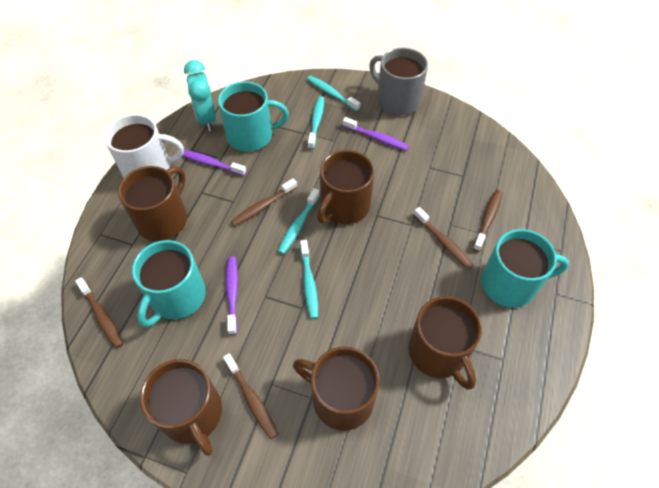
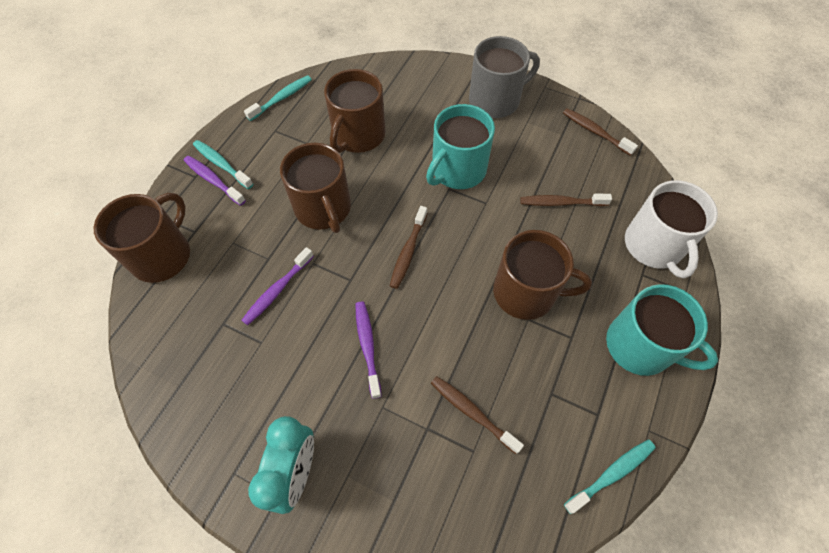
brown mug: [118,166,187,241] [140,359,222,456] [293,346,380,431] [317,150,374,224] [408,296,482,390] = 5 -> [94,193,190,283] [280,143,351,233] [324,69,386,153] [493,230,592,320] = 4
brown toothbrush: [75,277,123,348] [223,353,278,439] [231,178,297,226] [414,207,474,269] [473,190,503,252] = 5 -> [390,206,428,289] [431,376,524,454] [520,194,612,206] [563,108,638,156] = 4
turquoise mug: [132,240,206,327] [218,81,289,151] [481,229,569,308] = 3 -> [426,104,495,189] [606,284,718,376] = 2
turquoise toothbrush: [278,188,320,254] [300,240,318,319] [307,76,360,112] [308,96,324,149] = 4 -> [193,140,253,189] [244,75,312,121] [564,439,656,514] = 3

